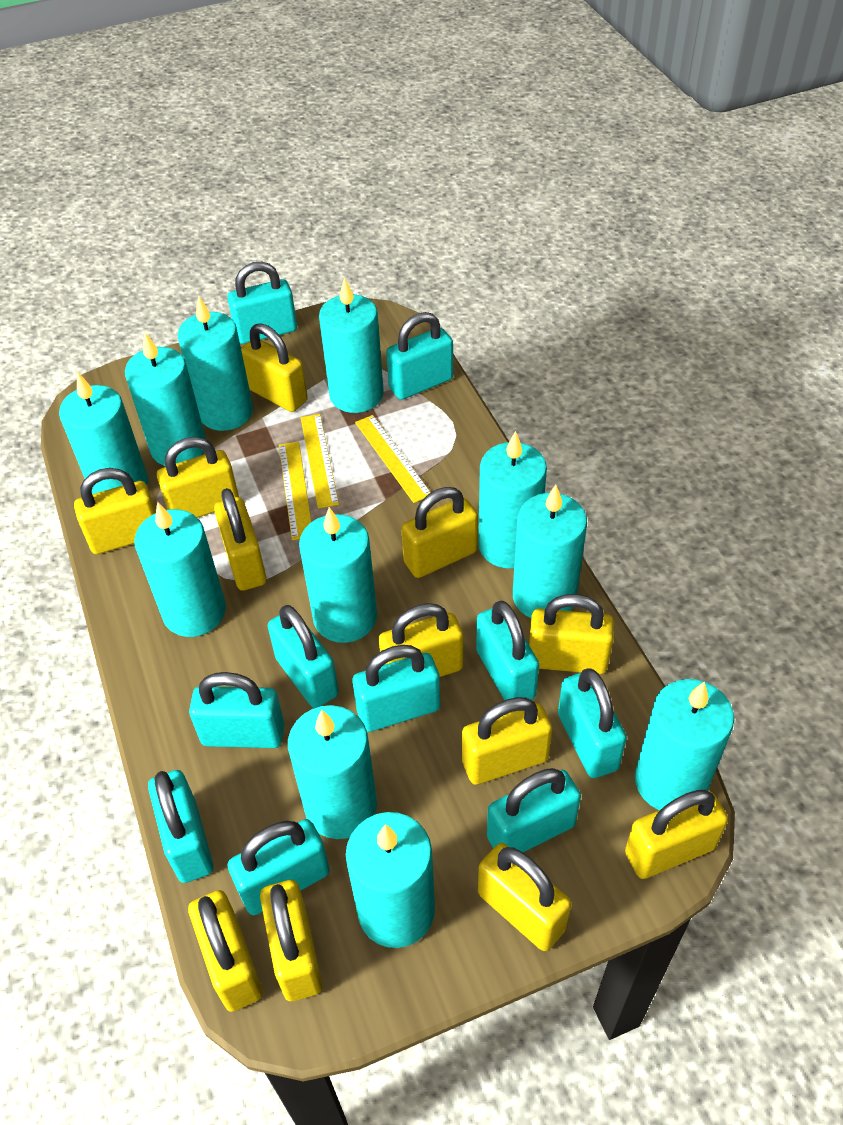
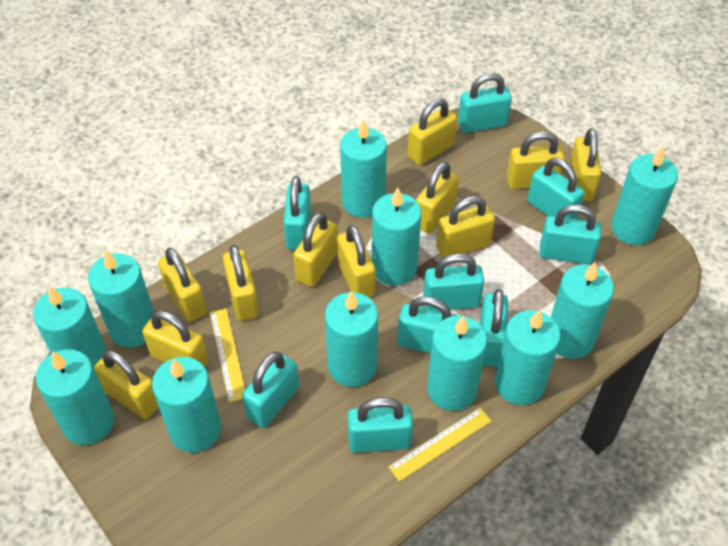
turquoise padlock: [148,770,214,883] [189,672,284,748] [227,262,297,344] [228,819,330,915] [268,605,339,708] [352,645,440,732] [386,312,453,400] [476,600,539,700] [487,768,581,852] [558,668,627,778] = 10 -> [242,352,299,428] [283,176,311,250] [348,397,413,453] [397,296,457,354] [423,254,484,311] [458,73,512,133] [480,289,508,367] [527,158,585,219] [539,205,601,264] = 9
yellow padlock: [74,468,156,554] [157,437,239,518] [188,890,263,1012] [214,488,266,591] [241,323,308,412] [260,880,322,1001] [379,603,463,677] [401,487,478,578] [462,697,553,785] [478,843,572,951] [529,594,614,674] [625,790,728,879] = 12 -> [94,350,159,419] [142,310,208,367] [158,248,207,322] [223,245,259,321] [294,212,338,287] [337,225,376,297] [408,98,457,165] [416,162,459,234] [436,196,495,258] [506,131,565,189] [569,129,601,201] = 11
yellow ruler: [279,442,311,540] [301,414,339,508] [355,415,431,503] = 3 -> [210,308,245,402] [388,408,491,482] = 2

